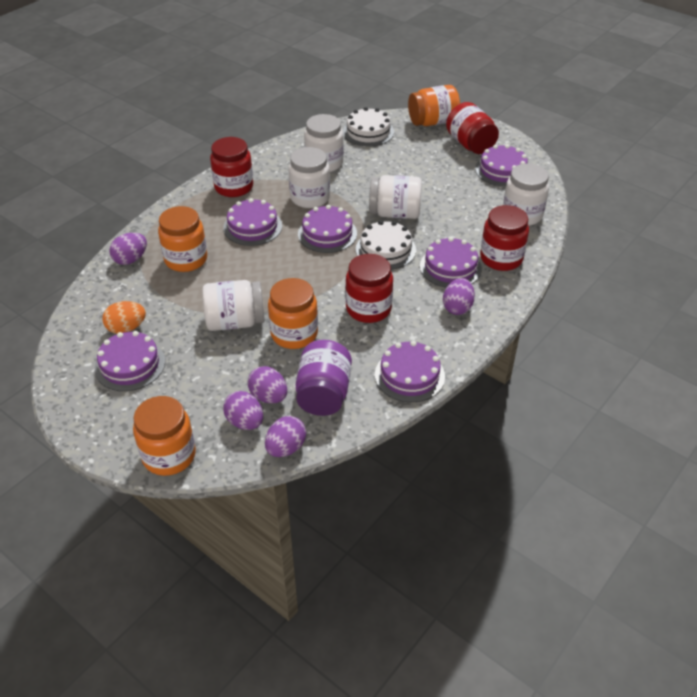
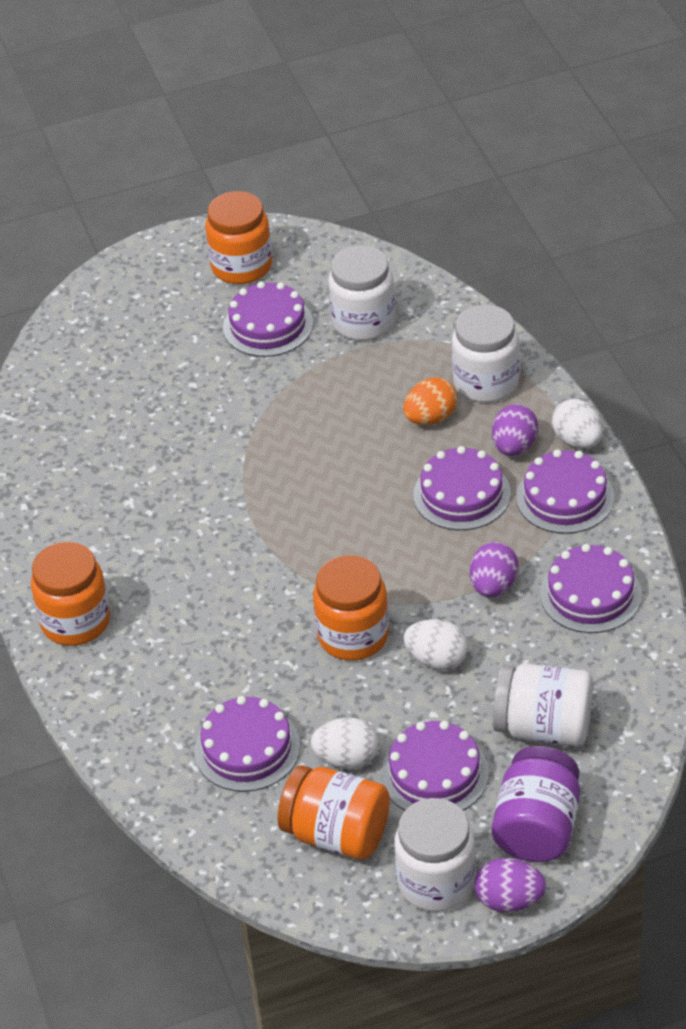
purple egg: [109,233,147,265] [223,391,263,430] [247,366,287,403] [265,416,306,457] [443,278,475,315] = 5 -> [470,542,518,597] [475,858,546,912] [492,404,538,456] = 3
red jar: [210,137,253,197] [345,254,393,323] [446,102,499,154] [480,205,529,271] = 4 -> none = 0
white cake: [343,107,394,146] [356,220,416,269] = 2 -> none = 0
white egg: none = 0 -> [310,718,379,769] [403,619,468,670] [552,399,603,448] = 3
white jar: [202,280,265,331] [288,147,330,208] [304,114,344,172] [369,175,422,219] [503,164,549,226] = 5 -> [328,245,396,341] [394,798,476,912] [452,305,520,402] [493,664,593,746] = 4

